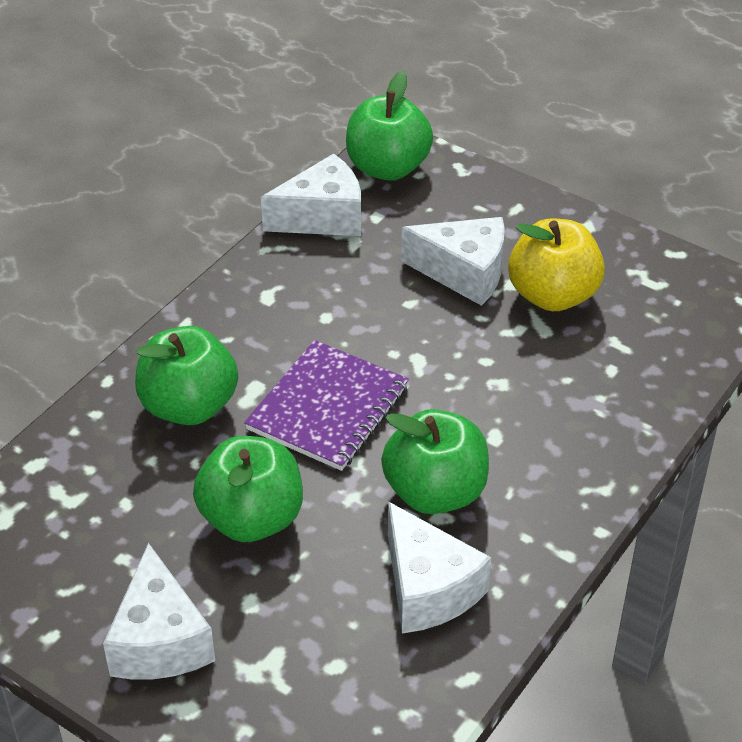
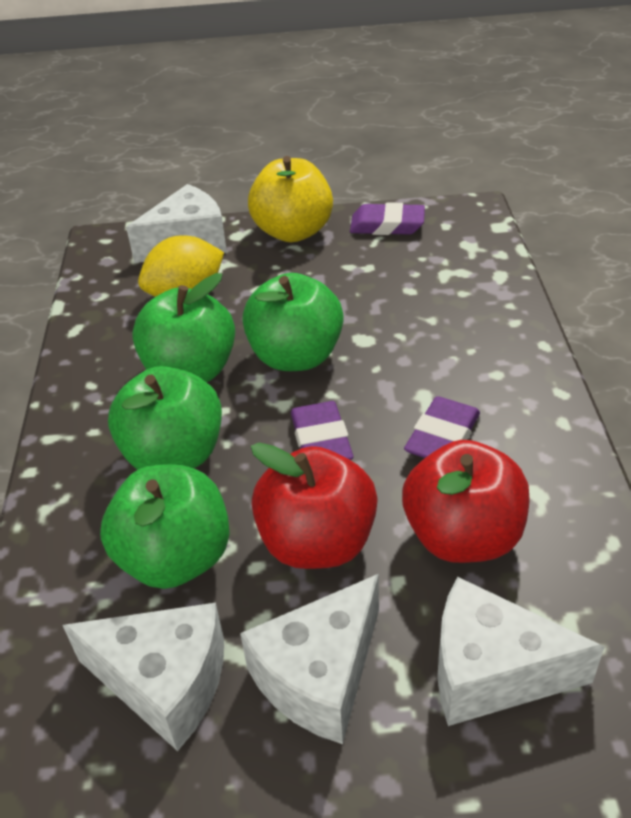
purple eraser: none = 0 -> [291,401,354,460] [350,202,425,235] [404,396,480,458] = 3
purple notebook: [244,340,409,471] = 1 -> none = 0
red apple: none = 0 -> [251,443,378,569] [402,440,530,563] = 2
yellow lemon: none = 0 -> [138,235,224,297] = 1

